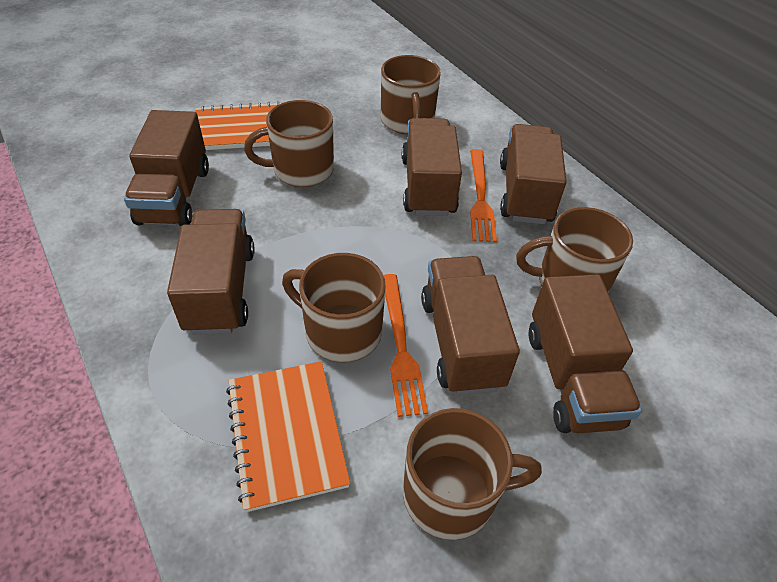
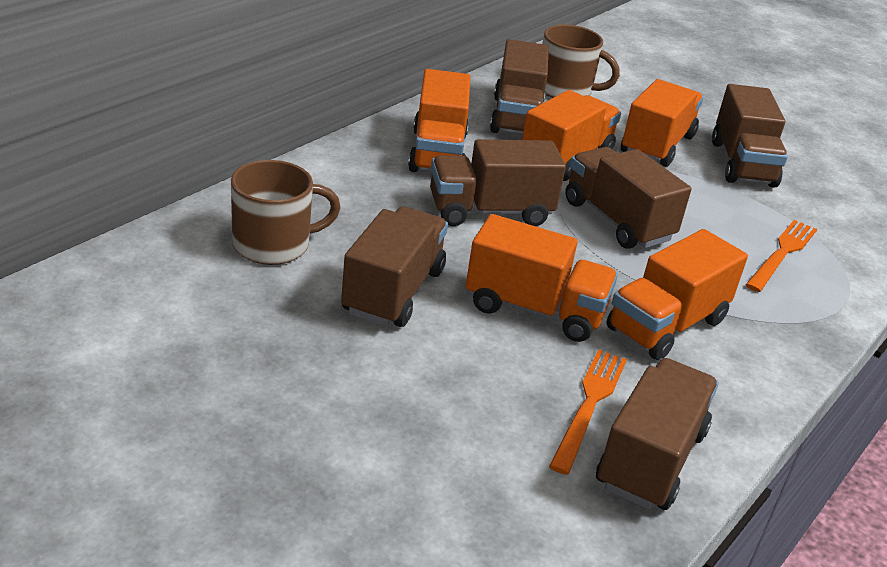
brown mug: [244,100,334,187] [282,253,386,363] [381,55,441,134] [403,408,542,540] [516,207,633,293] = 5 -> [231,160,341,265] [542,25,620,98] = 2
orange notebook: [195,101,281,150] [226,361,350,512] = 2 -> none = 0
orange truck: none = 0 -> [408,69,470,172] [465,214,618,342] [522,90,621,181] [606,229,748,360] [621,79,703,167] = 5

